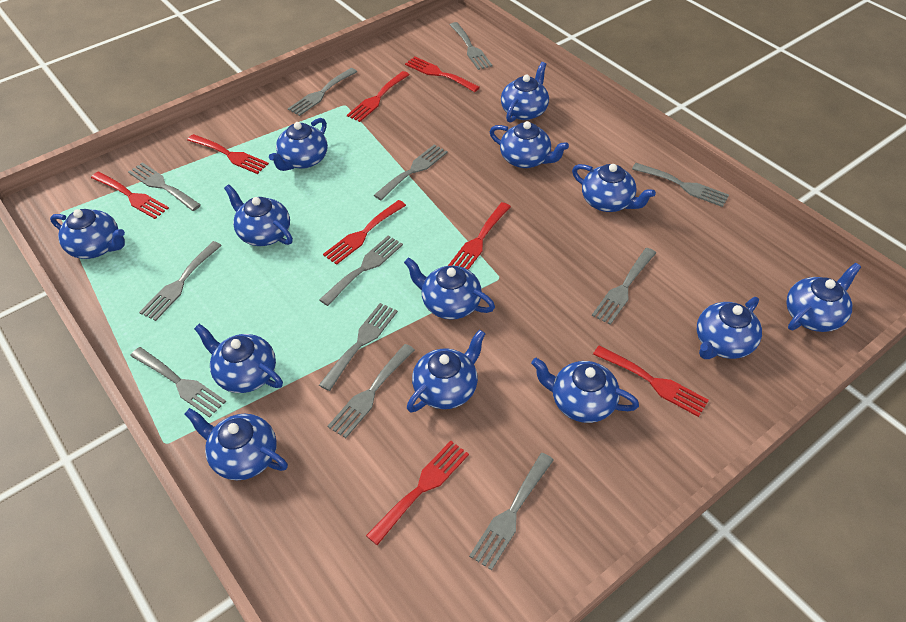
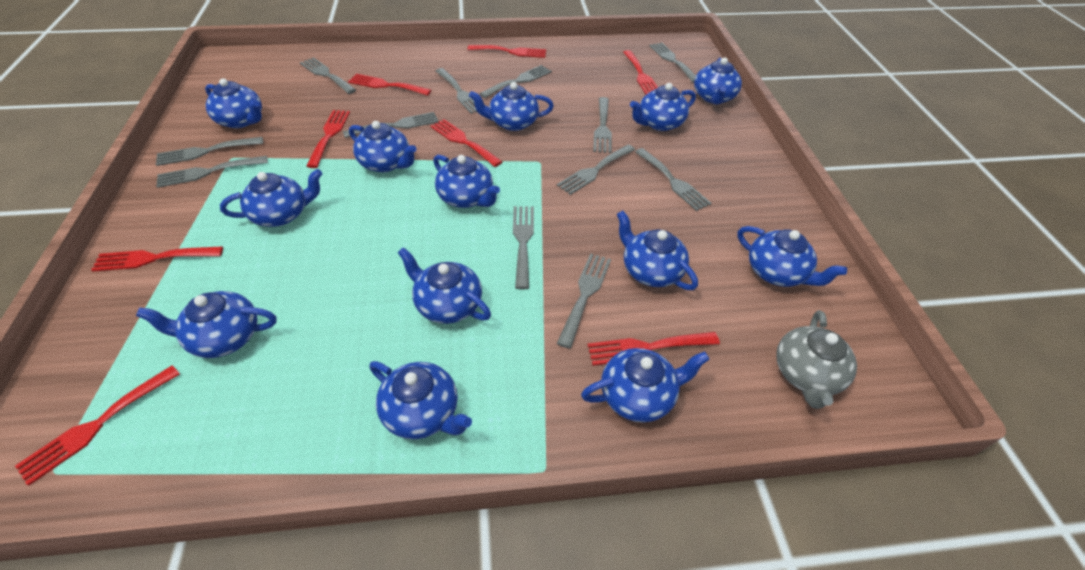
grey teapot: none = 0 -> [776,310,857,409] = 1

